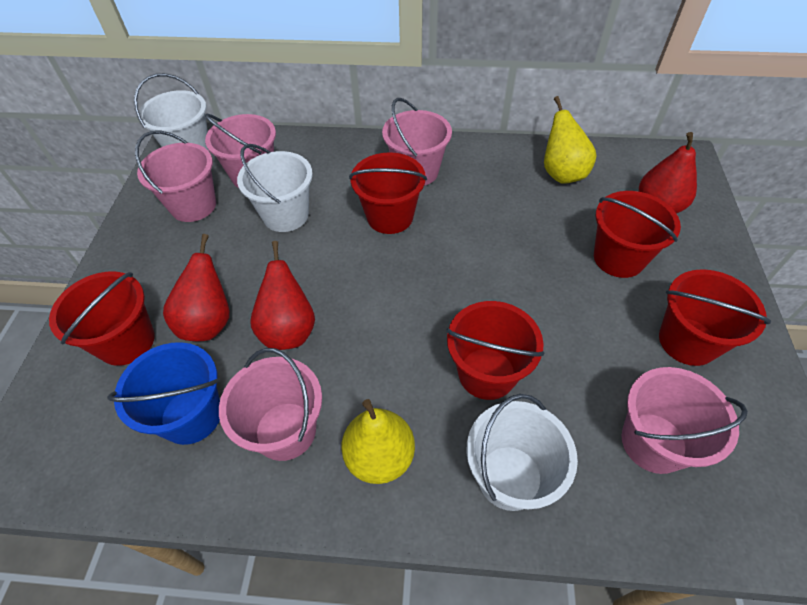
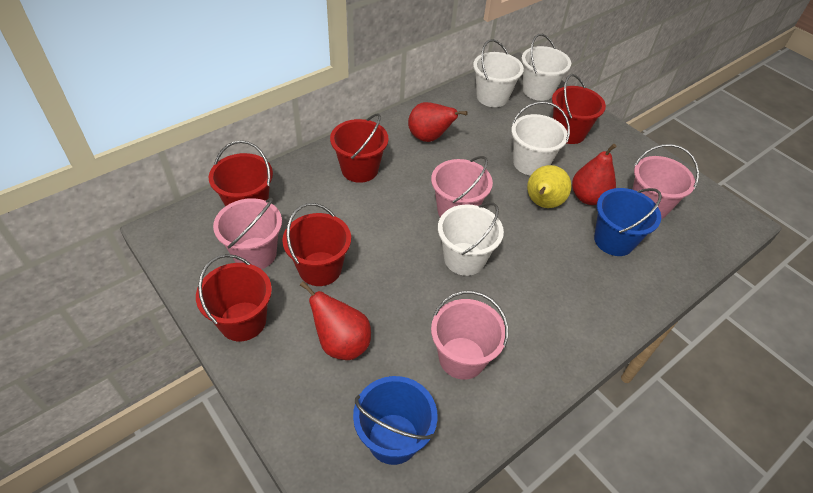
blue bucket: [107,342,220,445] = 1 -> [353,376,438,465] [594,188,662,256] = 2
pink bucket: [135,130,216,222] [205,114,276,188] [219,348,322,461] [382,98,452,186] [622,367,748,474] = 5 -> [213,197,282,269] [431,156,493,217] [431,291,508,380] [632,144,699,219] = 4
white bucket: [134,73,209,151] [237,144,313,232] [466,394,578,511] = 3 -> [438,202,504,276] [473,39,524,107] [511,101,570,176] [522,34,571,101] = 4
yellow pear: [341,399,415,484] [544,96,597,184] = 2 -> [527,165,571,208] = 1

